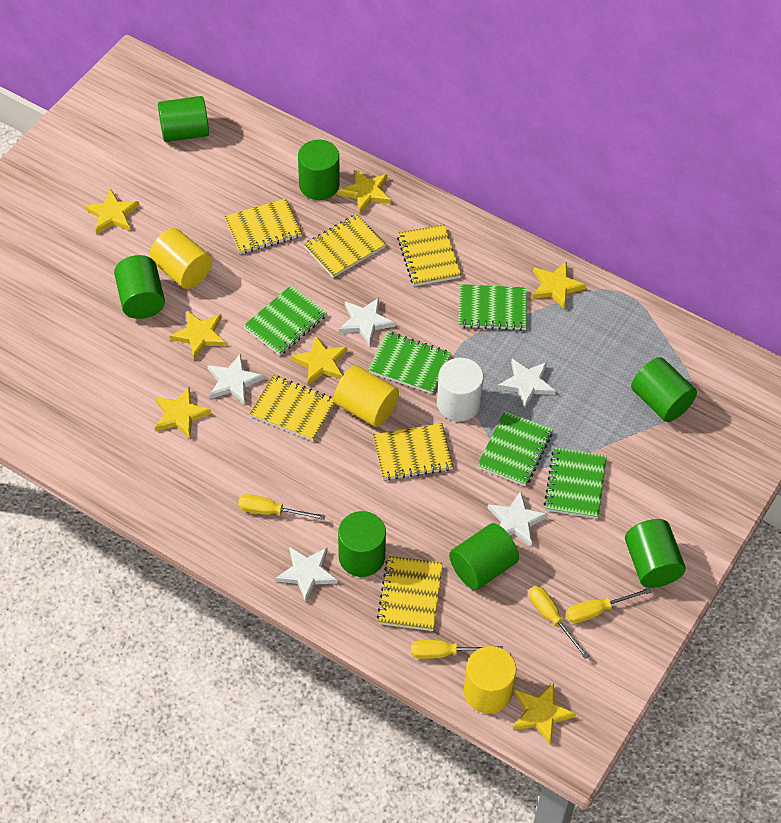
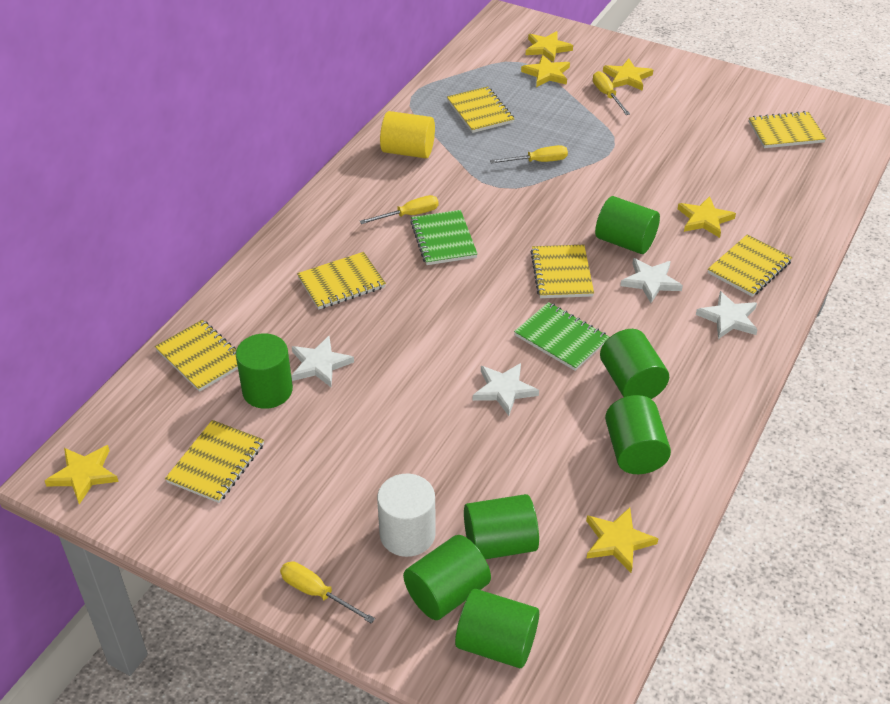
green notebook: [243,286,327,355] [368,332,451,394] [458,284,527,331] [477,411,553,486] [544,448,607,519] = 5 -> [410,210,478,265] [514,302,609,371] = 2
white star: [207,353,264,404] [275,546,338,602] [339,298,395,346] [488,491,548,546] [498,359,556,408] = 5 -> [292,336,354,387] [473,363,539,416] [620,258,683,303] [696,291,758,339] = 4
yellow cylinder: [149,228,212,289] [334,365,399,427] [464,646,516,714] = 3 -> [380,111,435,158] = 1
yellow notebook: [224,199,302,254] [250,375,335,441] [304,214,386,278] [373,423,454,481] [377,556,443,631] [397,224,461,286] = 6 -> [155,320,238,392] [165,420,264,503] [297,252,386,310] [447,86,514,133] [531,245,594,298] [708,234,792,297] [749,111,826,148] = 7
yellow star: [84,189,139,234] [155,387,211,439] [170,311,226,360] [291,335,347,385] [338,169,391,214] [513,682,576,745] [532,261,586,310] = 7 -> [45,445,119,504] [521,55,570,87] [526,31,573,62] [586,507,658,573] [603,59,653,91] [678,196,736,238] = 6

